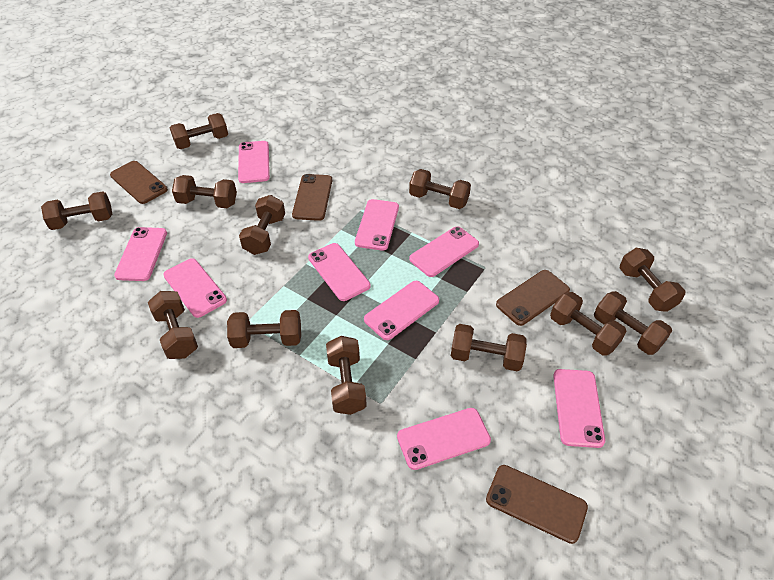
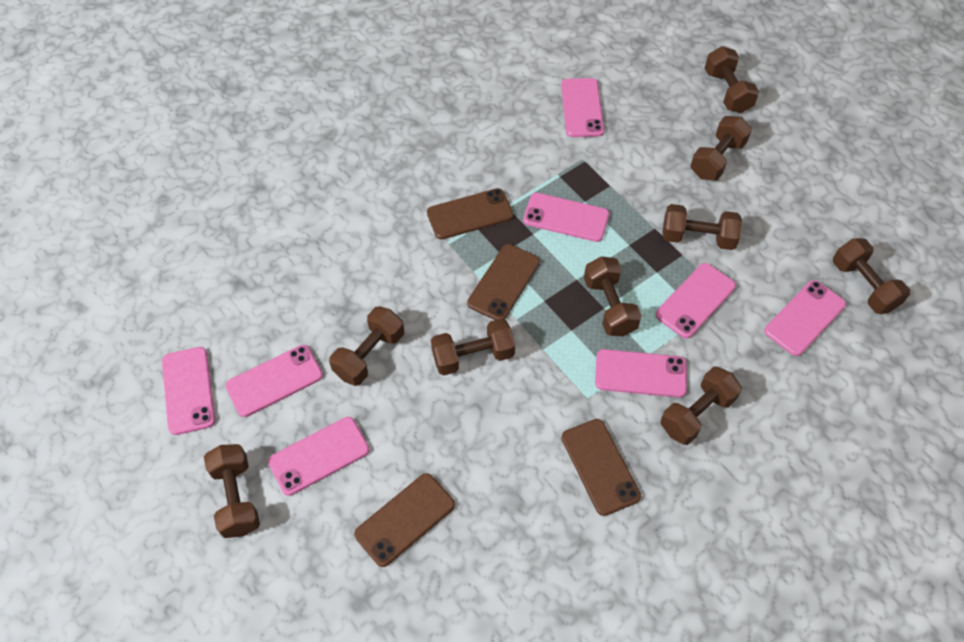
brown dumbbell: [41,191,112,230] [148,291,198,359] [170,113,228,149] [172,175,237,208] [227,310,301,348] [239,195,285,255] [326,336,367,415] [409,169,471,209] [451,324,527,372] [550,292,627,356] [594,291,672,355] [620,248,685,312] = 12 -> [204,444,260,538] [329,306,404,386] [431,319,515,376] [584,256,642,336] [660,367,742,445] [662,204,742,250] [691,116,752,181] [705,46,759,113] [833,238,910,314] = 9
pink phone: [114,227,167,281] [163,258,227,318] [238,141,270,183] [308,243,371,301] [355,199,399,251] [364,281,439,340] [397,408,491,470] [409,226,479,277] [553,369,605,448] = 9 -> [162,347,215,435] [225,345,323,417] [268,417,369,496] [523,193,609,242] [561,78,604,137] [595,349,687,398] [655,263,736,339] [764,280,846,356] = 8

